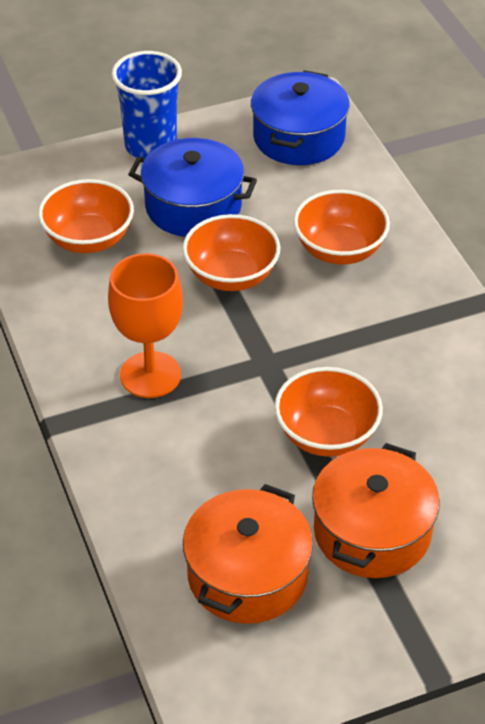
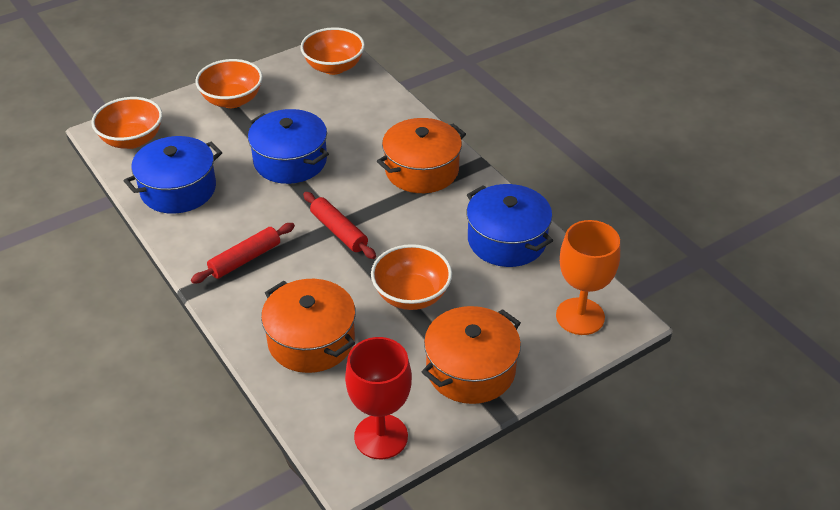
blue cup: [112,51,182,158] = 1 -> none = 0
blue pot: [128,138,257,237] [251,70,350,165] = 2 -> [124,136,222,214] [248,109,329,184] [466,184,553,267] = 3
orange pot: [183,484,313,624] [312,443,440,578] = 2 -> [261,279,356,373] [377,118,466,193] [422,306,521,404] = 3
red goblet: none = 0 -> [345,337,412,459] = 1
red rolling pin: none = 0 -> [191,223,295,284] [303,192,376,259] = 2

